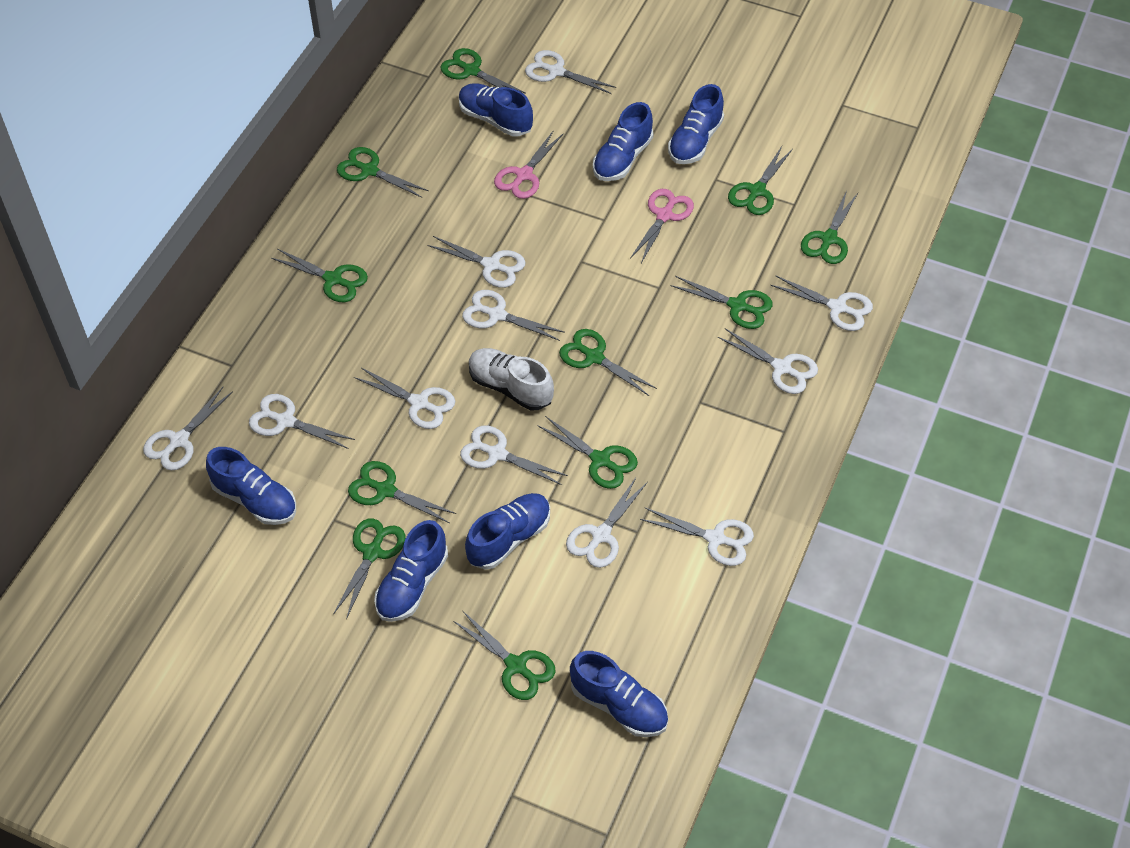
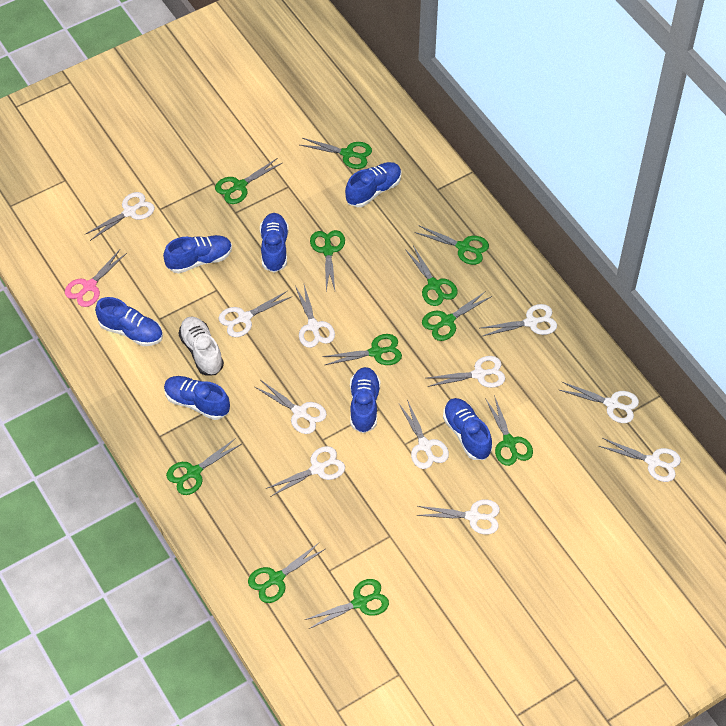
pink scissors: [494,130,563,199] [630,189,694,263] = 2 -> [65,250,127,307] = 1

